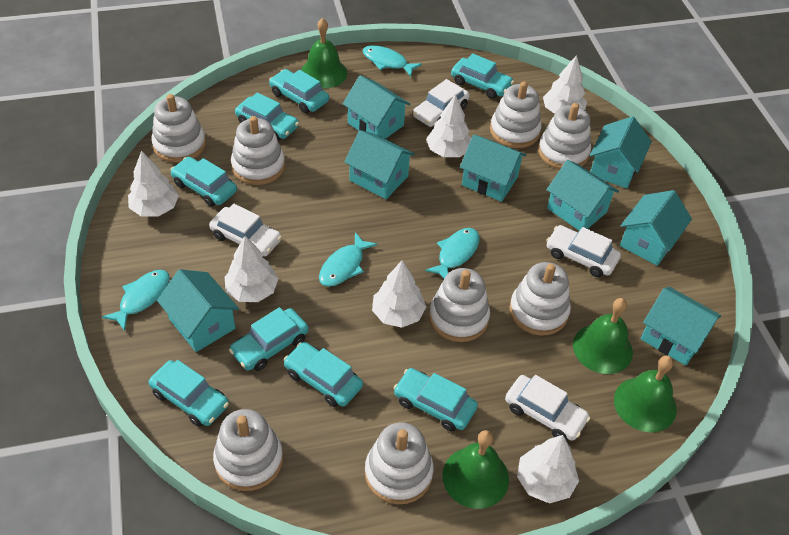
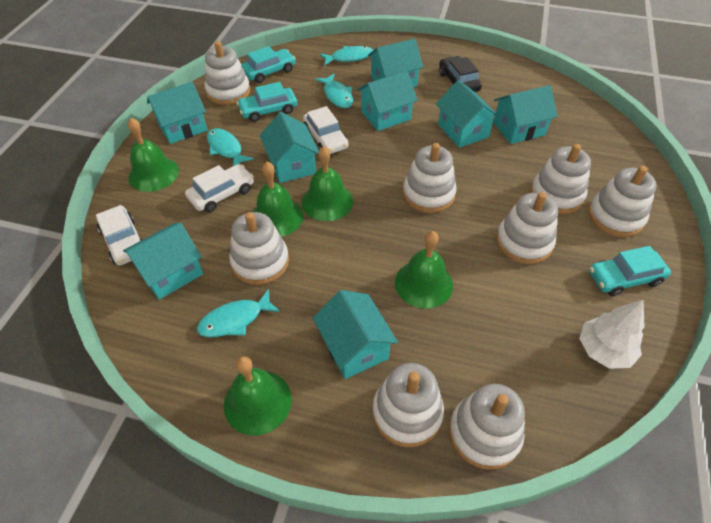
black car: none = 0 -> [439,56,482,92] = 1
green bell: [301,18,347,88] [442,430,509,509] [573,298,633,374] [614,356,677,432] = 4 -> [128,118,179,192] [224,356,292,436] [252,162,303,237] [302,146,353,221] [395,231,453,309] = 5
turquoise car: [149,360,229,427] [170,157,237,207] [229,307,309,371] [235,92,299,140] [269,69,329,113] [284,342,363,407] [394,368,478,431] [451,53,514,99] = 8 -> [237,82,297,122] [241,46,296,83] [589,246,671,296] = 3
white car: [209,204,282,256] [413,79,470,127] [505,375,590,441] [546,225,621,277] = 4 -> [96,205,142,266] [185,164,254,212] [303,106,349,154] = 3
white tree: [128,151,179,216] [225,236,279,302] [372,260,426,328] [426,94,471,157] [517,435,579,503] [543,55,587,114] = 6 -> [579,300,645,369] = 1

